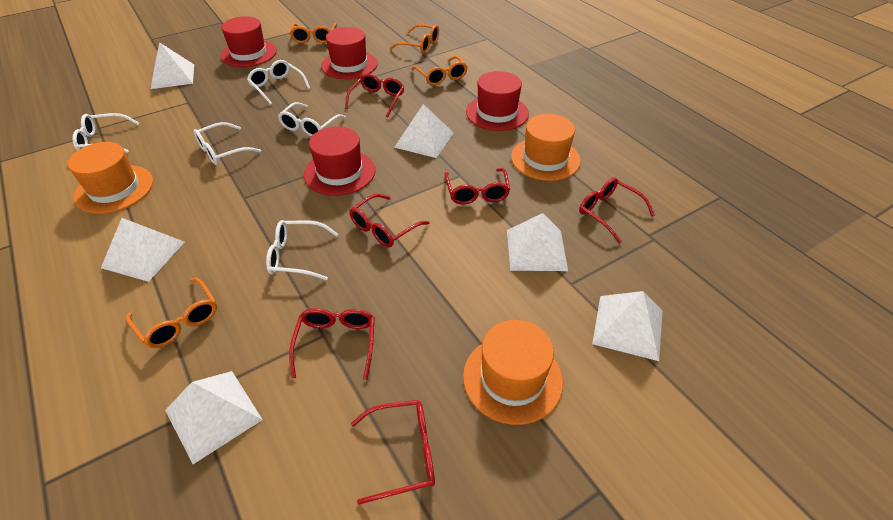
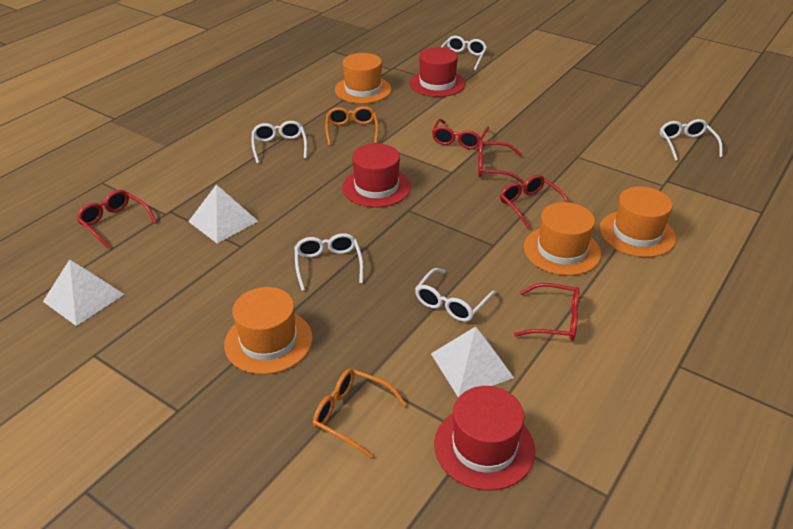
orange glasses: [125,278,217,348] [290,23,337,43] [390,24,439,53] [411,56,468,86] = 4 -> [313,369,406,458] [325,106,378,146] = 2
orange hat: [68,142,153,214] [463,320,563,425] [511,114,581,181] = 3 -> [224,287,313,374] [335,53,392,104] [524,202,601,276] [599,187,676,257] = 4
red glasses: [289,308,375,380] [345,73,404,118] [349,194,430,247] [351,400,435,505] [445,168,510,205] [579,177,655,244] = 6 -> [77,190,157,249] [432,119,489,149] [478,140,524,183] [500,175,569,230] [514,283,579,341] = 5
red hat: [221,16,277,67] [304,126,375,196] [321,27,378,79] [466,71,529,131] = 4 -> [342,143,411,207] [409,47,466,97] [434,386,535,491] = 3
white pyramid: [101,218,184,282] [151,42,194,89] [165,371,263,464] [394,104,454,158] [507,213,568,271] [592,291,663,361] = 6 -> [43,259,125,326] [188,184,258,243] [431,327,514,397] = 3

